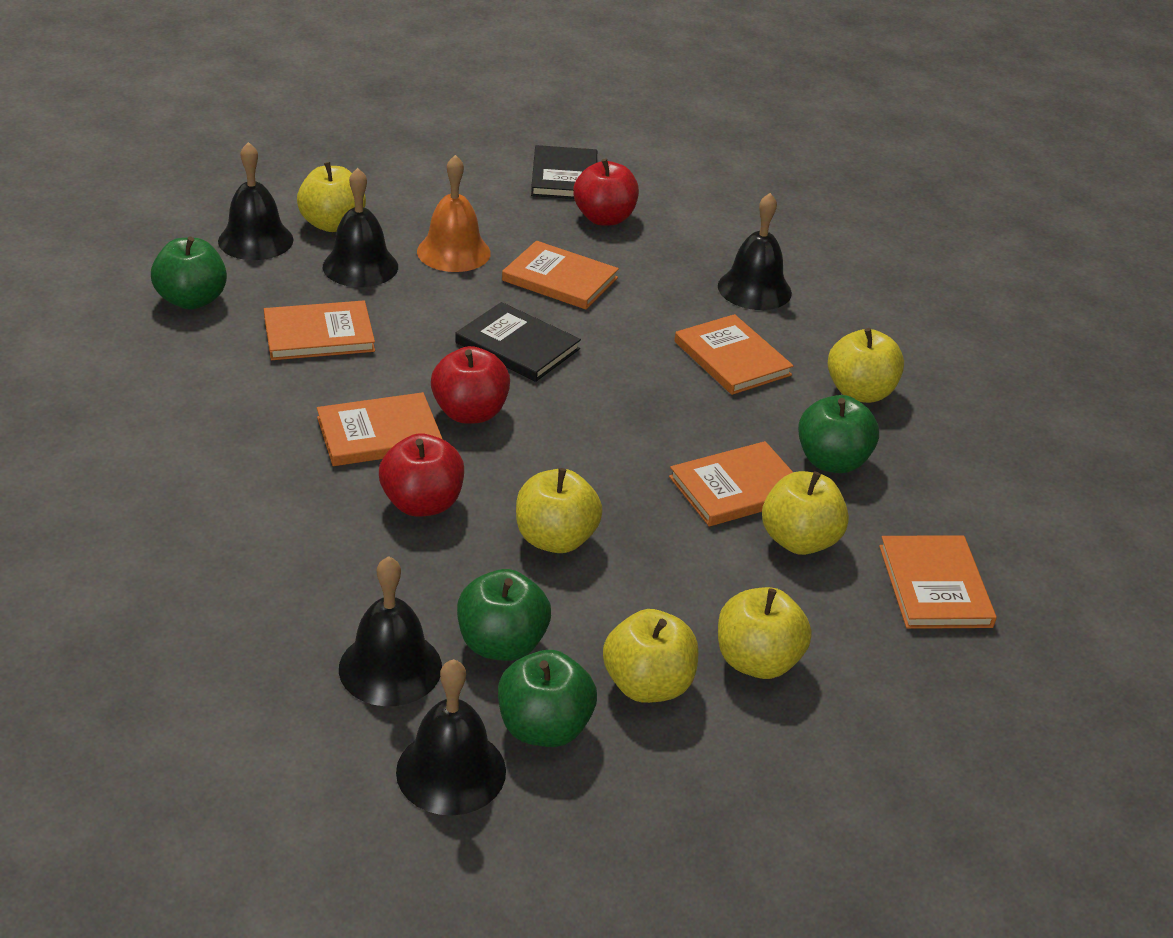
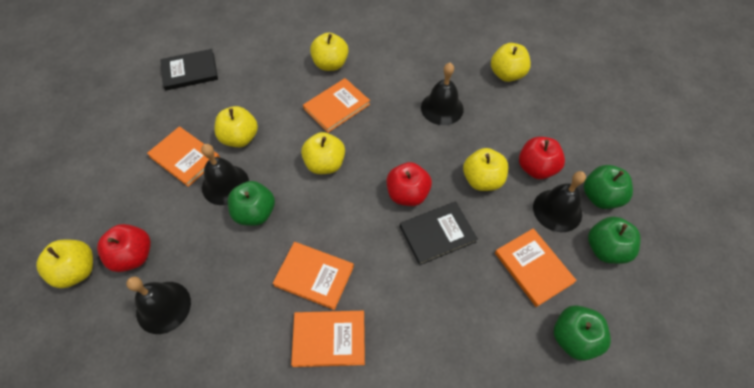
black bell: [218,142,294,260] [323,168,398,287] [339,556,442,706] [396,659,506,816] [718,193,792,310] = 5 -> [126,277,191,334] [201,144,249,205] [421,63,464,125] [533,171,586,232] = 4
orange bell: [417,155,491,272] = 1 -> none = 0
orange book: [264,300,375,360] [317,392,442,466] [502,241,619,310] [669,441,793,527] [675,314,794,395] [879,536,997,629] = 6 -> [147,127,219,187] [272,242,354,310] [291,311,365,367] [303,78,370,133] [495,228,577,307] = 5

